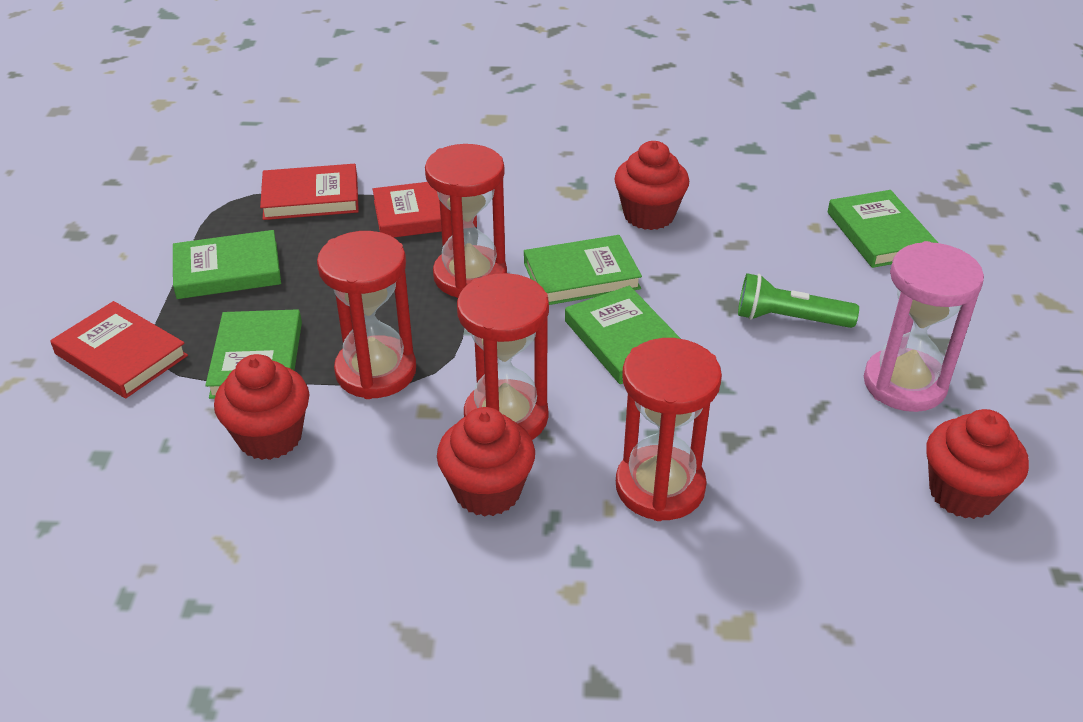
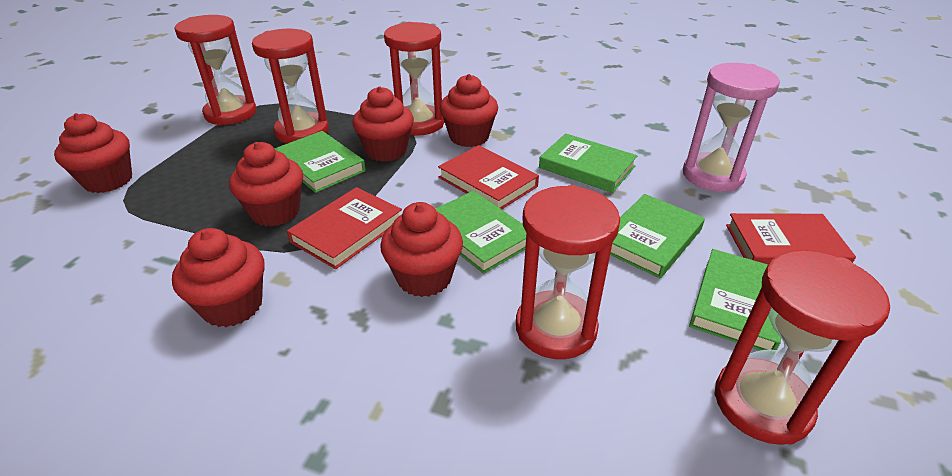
green flashlight: [738,273,859,328] = 1 -> none = 0
red cupcake: [214,354,309,460] [437,407,535,517] [614,141,689,230] [926,409,1029,519] = 4 -> [54,113,132,193] [172,228,265,327] [229,142,303,227] [352,86,414,162] [380,202,463,297] [440,74,498,147] = 6
red hourglass: [317,231,416,399] [425,144,507,298] [457,273,549,440] [616,338,722,521] = 4 -> [174,15,257,126] [252,29,329,143] [384,22,445,136] [516,185,620,359] [714,250,890,445] = 5

